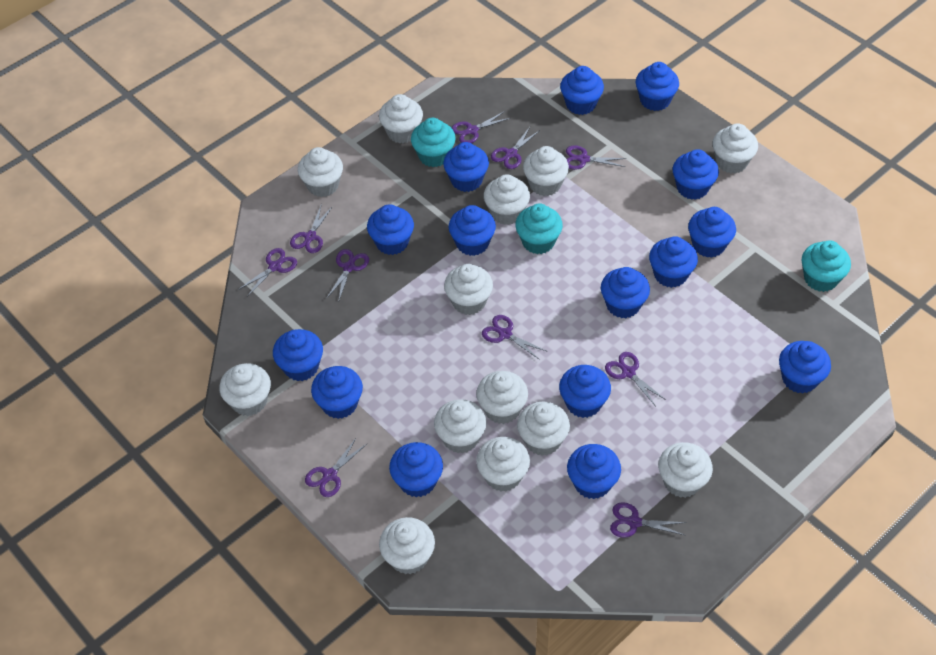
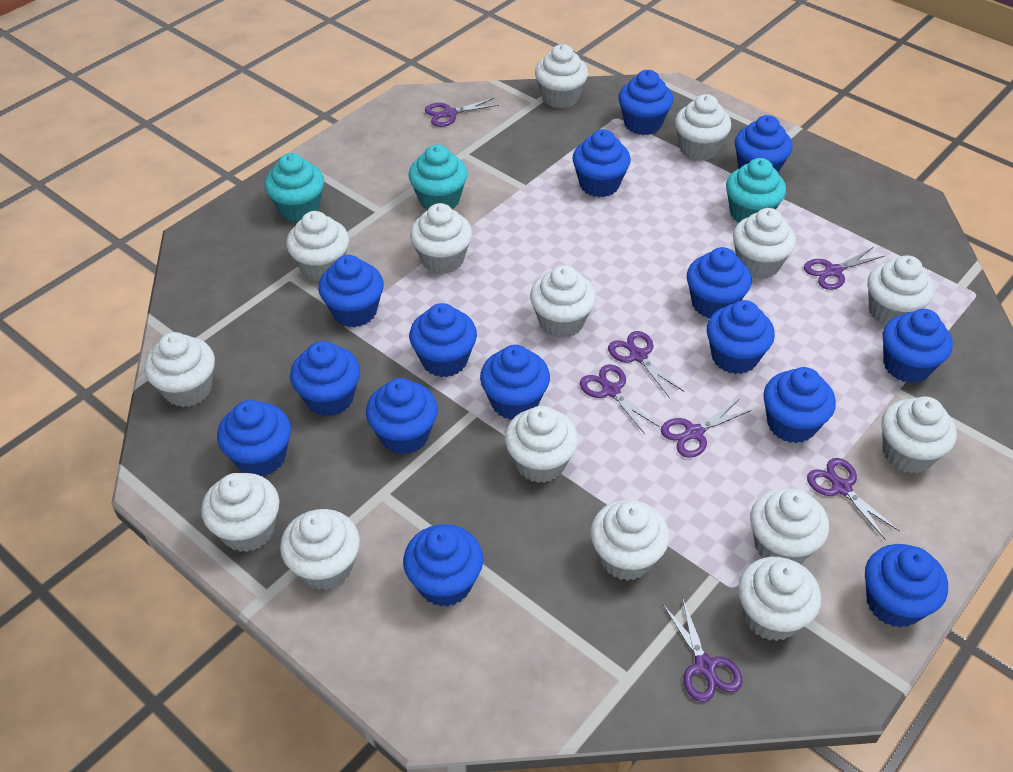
purple scissors: [238,248,297,297] [290,204,333,253] [305,437,367,497] [326,249,369,303] [452,111,510,143] [482,315,546,360] [491,127,539,169] [566,145,626,170] [605,352,666,405] [610,502,686,538] = 10 -> [425,98,499,127] [580,364,660,434] [608,331,684,398] [661,399,752,458] [663,597,743,702] [804,247,885,290] [807,458,900,540] = 7
white cupcake: [219,363,271,416] [298,147,343,197] [379,94,423,144] [379,517,435,574] [434,399,487,453] [444,264,493,315] [476,371,528,424] [476,437,530,492] [484,174,530,225] [517,402,570,456] [523,146,569,196] [658,442,713,498] [713,124,758,173] = 13 -> [144,332,215,407] [201,473,279,552] [280,509,360,590] [286,211,349,282] [410,203,472,274] [505,406,578,483] [530,265,596,338] [535,44,588,109] [590,500,669,581] [675,94,731,161] [733,208,796,279] [738,557,821,641] [750,488,829,564] [867,255,934,326] [881,396,957,473] = 15

